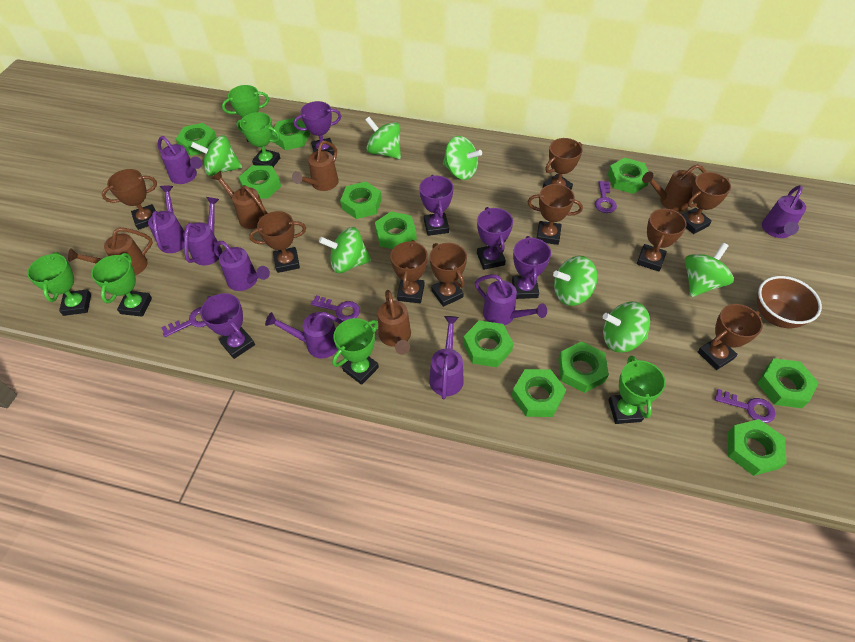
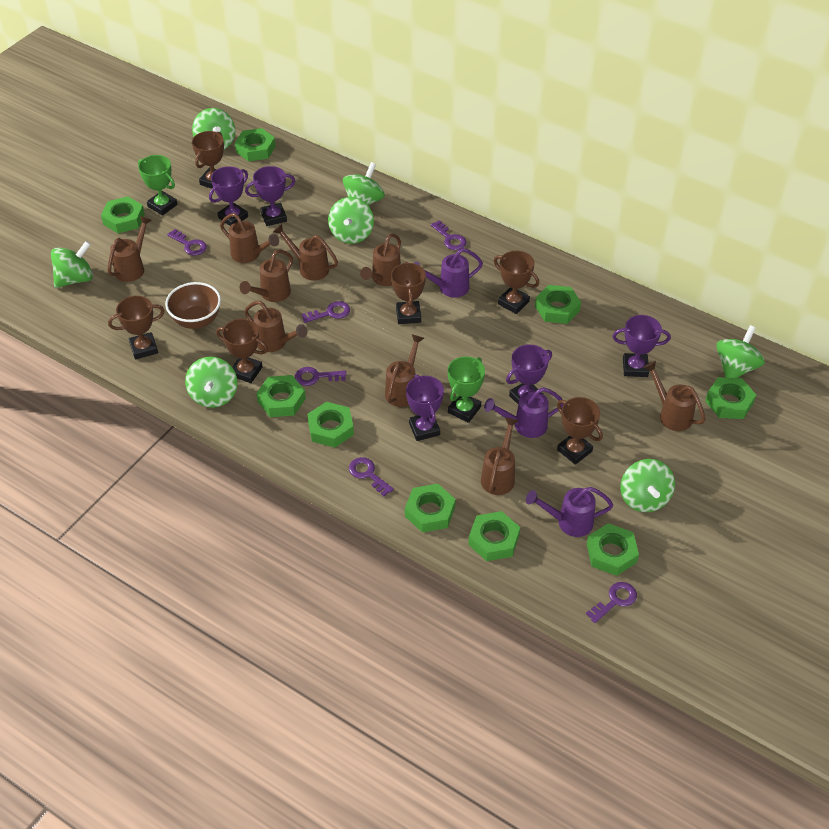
brown trophy: [102,169,157,230] [249,211,306,273] [390,240,428,303] [430,243,467,307] [528,184,583,245] [543,138,583,190] [637,208,687,271] [682,172,731,234] [698,304,763,370] = 9 -> [108,296,165,360] [192,131,224,189] [216,319,268,383] [391,262,426,324] [494,251,539,314] [557,397,603,465] = 6
brown watering can: [68,228,153,276] [212,171,267,229] [292,141,339,191] [378,290,411,355] [642,164,706,212] = 5 -> [108,216,152,282] [220,213,279,263] [240,249,293,302] [244,301,307,352] [273,224,338,281] [360,233,401,286] [385,334,424,407] [481,417,519,495] [643,361,705,431] = 9
green nut: [176,123,217,156] [239,165,281,199] [272,118,310,150] [340,182,382,219] [375,211,417,249] [463,321,514,367] [512,369,566,417] [558,341,609,393] [608,158,649,194] [728,419,786,476] [757,358,819,408] = 11 -> [101,196,145,233] [235,128,276,161] [256,375,306,417] [307,402,354,448] [405,484,456,533] [468,511,520,561] [535,285,581,324] [587,523,639,576] [705,377,756,419] = 9
green trophy: [27,252,91,316] [91,253,152,317] [222,85,269,142] [236,112,280,167] [332,318,379,385] [608,356,666,424] = 6 -> [138,155,178,216] [448,357,485,423] = 2
purple key: [161,307,206,337] [311,295,360,321] [595,181,617,213] [715,389,775,423] = 4 -> [167,229,207,256] [295,367,346,386] [302,301,350,323] [349,457,394,496] [431,220,467,250] [586,582,637,623] = 6
purple watering can: [148,186,184,253] [157,136,202,184] [183,197,222,266] [214,241,270,291] [265,312,343,358] [429,316,464,399] [475,274,547,325] [762,185,806,238] = 8 -> [414,248,483,298] [484,387,564,438] [526,487,613,537] = 3

